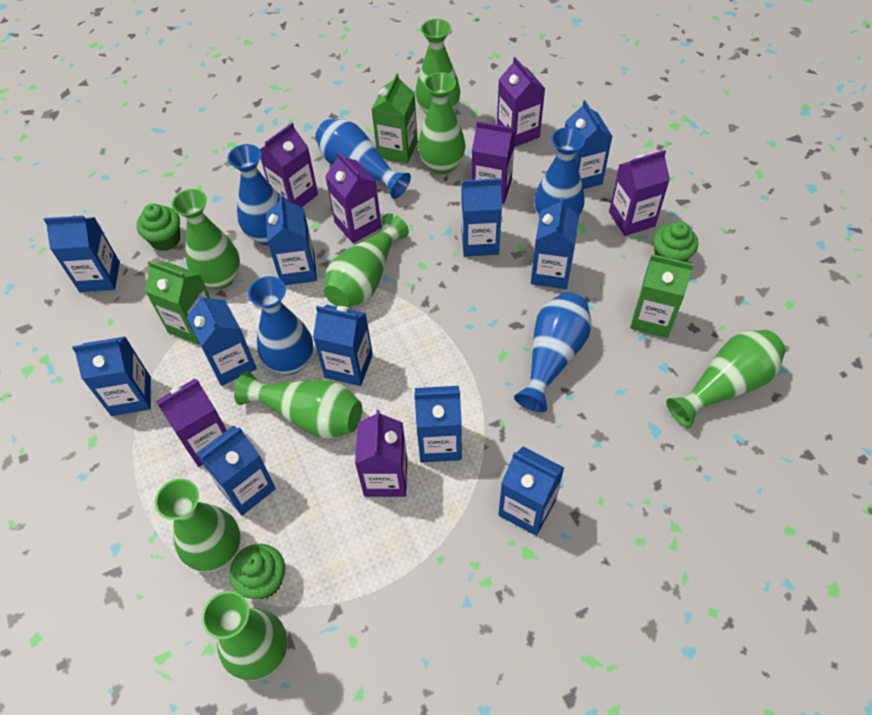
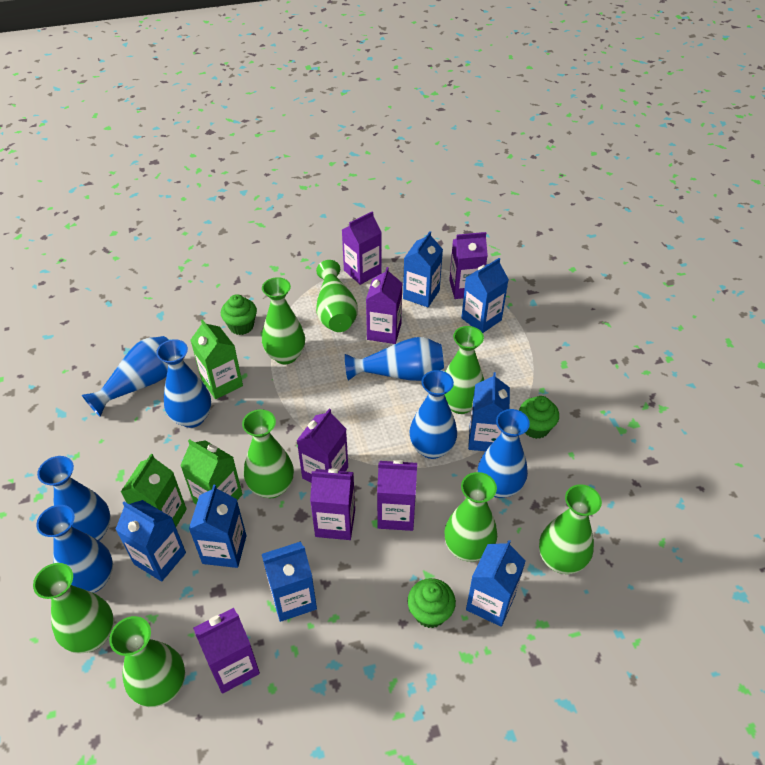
blue carton: [44,215,120,292] [72,336,151,416] [187,294,257,386] [196,425,276,515] [266,195,317,285] [313,305,373,386] [414,386,462,462] [461,178,502,256] [498,447,565,536] [531,197,579,289] [565,100,613,189] = 11 -> [115,500,186,582] [189,485,246,568] [262,541,317,622] [403,231,443,307] [461,258,509,333] [466,540,525,627] [468,372,510,451] = 7
blue vase: [228,144,280,245] [248,276,313,375] [315,119,411,199] [514,292,592,412] [534,127,585,217] = 5 -> [36,505,113,593] [37,456,111,541] [82,336,169,417] [156,339,211,428] [345,337,444,381] [409,370,457,459] [478,409,530,498] = 7

